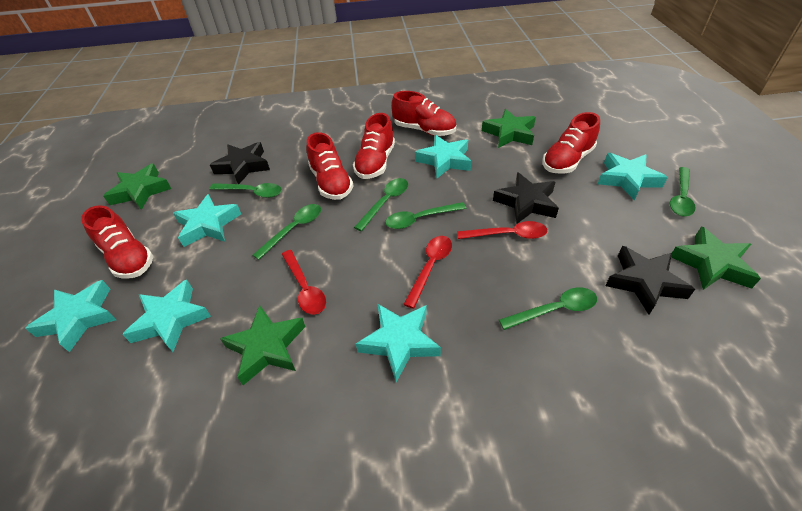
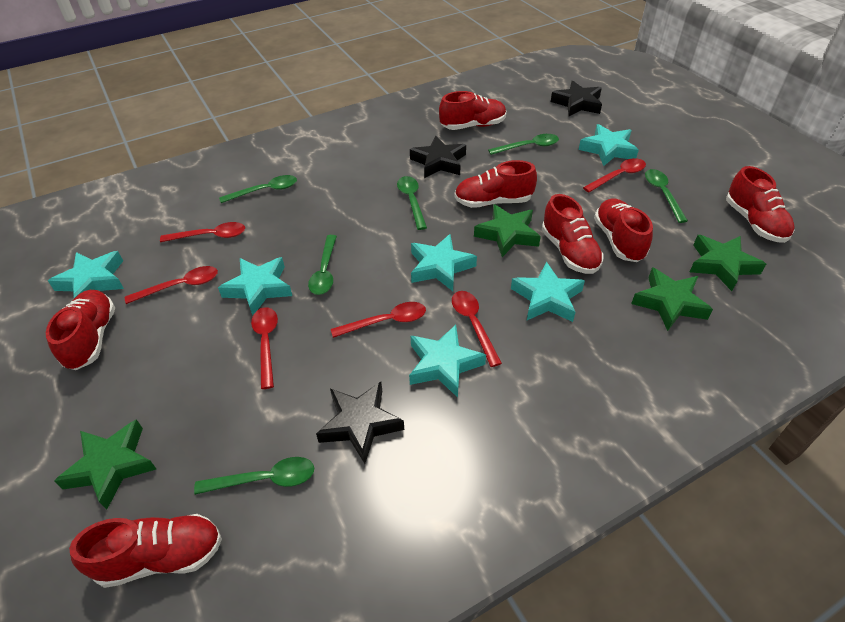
red shoe: [81,205,153,279] [307,132,354,200] [353,113,395,179] [391,91,456,136] [542,112,600,174] = 5 -> [46,290,115,370] [69,514,222,588] [439,91,506,130] [454,160,537,208] [542,194,604,274] [594,198,653,262] [726,166,795,243] = 7
red spoon: [282,250,326,315] [403,236,452,309] [457,221,547,239] = 3 -> [125,266,218,304] [160,222,245,242] [251,307,278,389] [331,302,426,338] [452,291,502,367] [583,158,646,193] = 6

